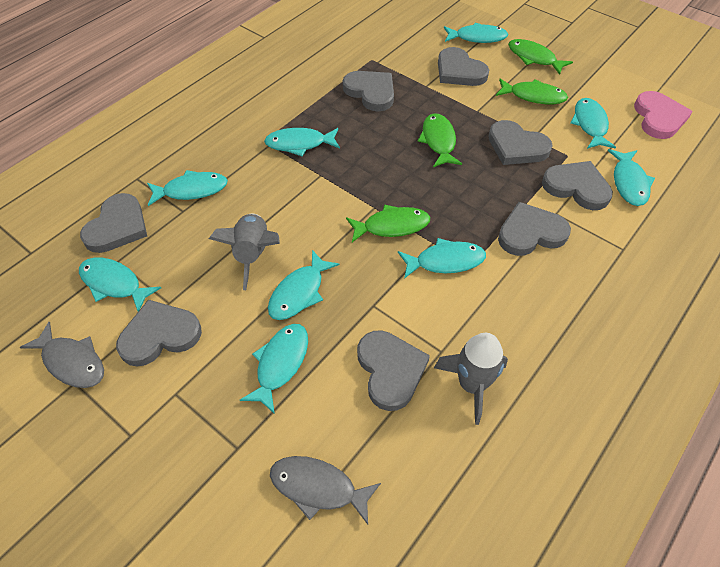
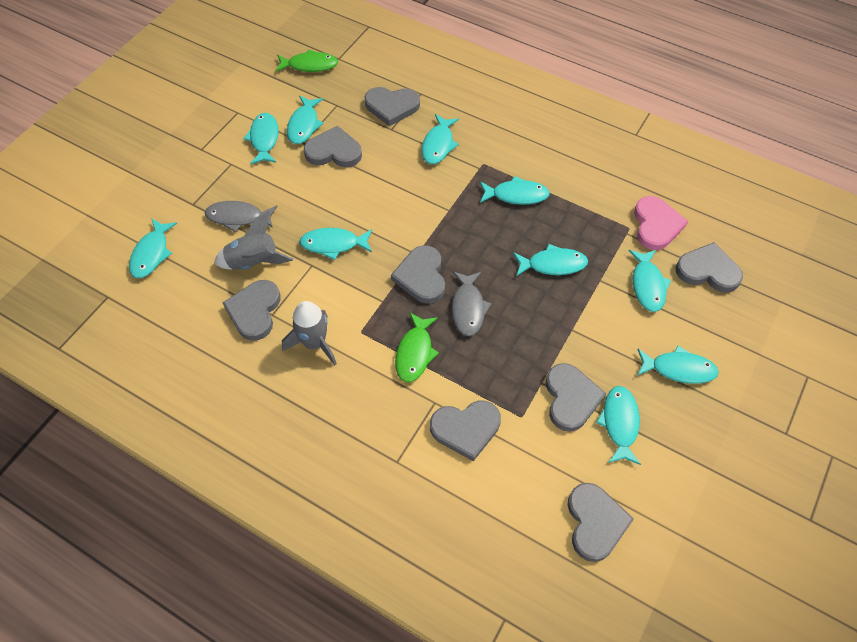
green fish: [346,204,430,242] [418,113,462,167] [496,79,568,104] [508,39,573,75] = 4 -> [275,49,338,72] [395,312,439,382] = 2
turquoise fish: [79,257,161,312] [147,170,228,206] [240,324,308,414] [264,128,340,156] [268,250,340,320] [398,238,486,279] [444,23,508,43] [570,98,616,149] [608,149,655,206] = 9 -> [129,218,177,278] [243,113,279,164] [287,96,323,144] [299,228,372,260] [422,114,459,164] [480,176,550,205] [513,244,588,276] [596,386,641,465] [629,250,671,312] [637,346,719,384] = 10

